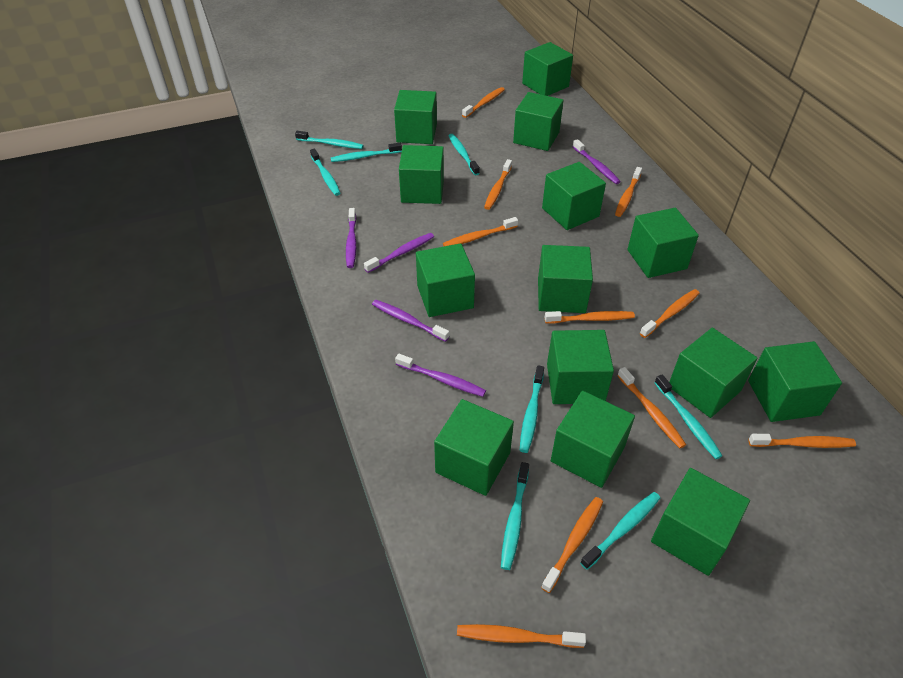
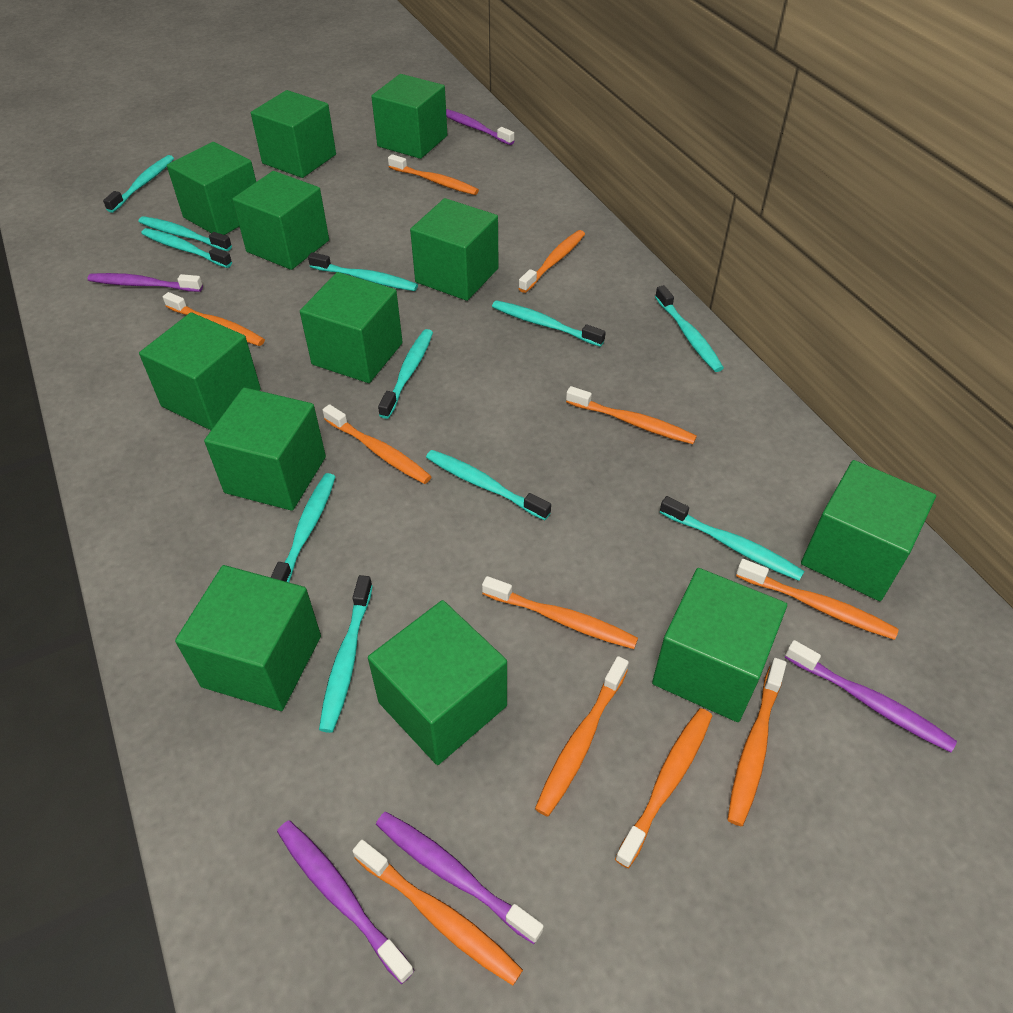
green cube: [394,90,437,144] [399,145,444,204] [416,243,475,317] [434,399,514,496] [513,92,564,151] [522,42,573,96] [538,245,593,313] [542,162,606,230] [547,330,614,404] [551,391,635,488] [627,208,699,278] [651,468,750,576] [669,328,758,418] [748,341,842,422] = 14 -> [139,312,261,430] [167,142,256,235] [175,565,321,711] [204,387,326,511] [232,171,329,270] [251,90,336,178] [300,272,403,383] [368,600,507,765] [371,74,447,159] [410,198,499,301] [652,568,787,722] [801,460,936,601] = 12
orange toothbrush: [443,217,518,246] [457,624,586,648] [462,87,505,118] [484,159,512,210] [541,497,603,593] [544,311,635,324] [615,167,642,217] [617,367,686,448] [640,289,700,338] [748,434,856,448] = 10 -> [163,292,265,346] [323,404,432,484] [353,840,523,985] [388,154,479,195] [482,576,638,649] [518,230,585,293] [535,656,629,817] [566,386,697,444] [615,708,712,868] [727,658,787,826] [736,559,899,640] = 11
turquoise toothbrush: [295,131,364,149] [310,149,341,196] [331,143,402,162] [448,134,480,175] [501,462,529,570] [520,365,544,453] [580,492,660,570] [654,374,722,459] = 8 -> [103,155,174,213] [138,216,232,251] [141,228,232,268] [270,473,335,582] [308,252,418,291] [319,575,373,733] [378,329,433,419] [426,450,551,520] [492,300,606,347] [655,285,724,372] [660,496,804,581] = 11

